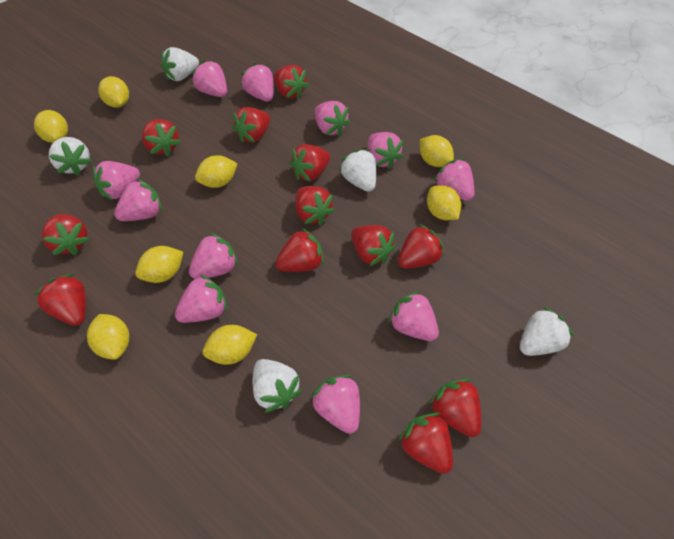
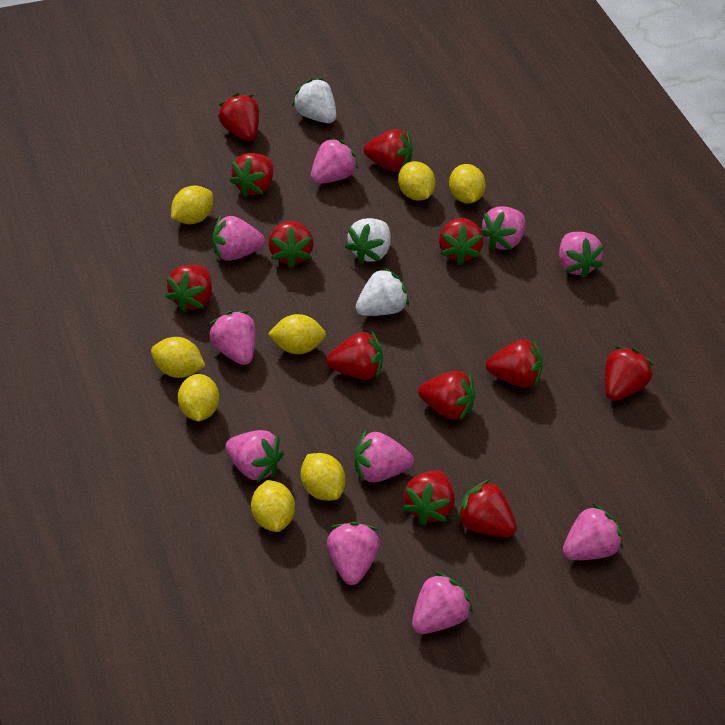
pink strawberry: [93,161,140,200] [114,179,162,221] [175,274,227,323] [189,233,238,279] [192,60,227,97] [241,63,274,101] [310,375,360,434] [314,101,350,136] [368,132,403,169] [388,291,439,341] [434,159,474,201] = 11 -> [208,311,256,365] [212,216,265,261] [225,430,284,483] [311,137,358,184] [327,522,380,585] [355,431,414,483] [412,571,473,634] [480,207,525,250] [559,232,604,279] [563,503,623,560] = 10
white strawberry: [49,137,92,175] [161,47,199,81] [253,359,302,413] [339,149,377,192] [520,307,574,356] = 5 -> [292,78,336,123] [345,218,391,264] [356,267,409,316] = 3

